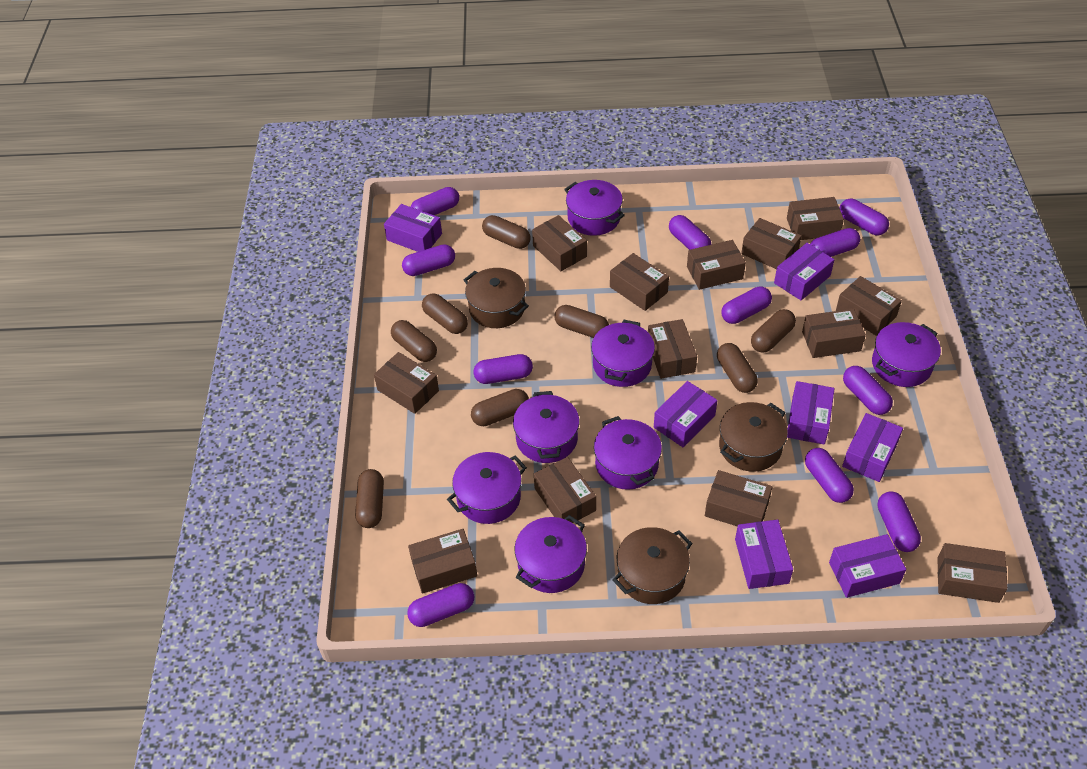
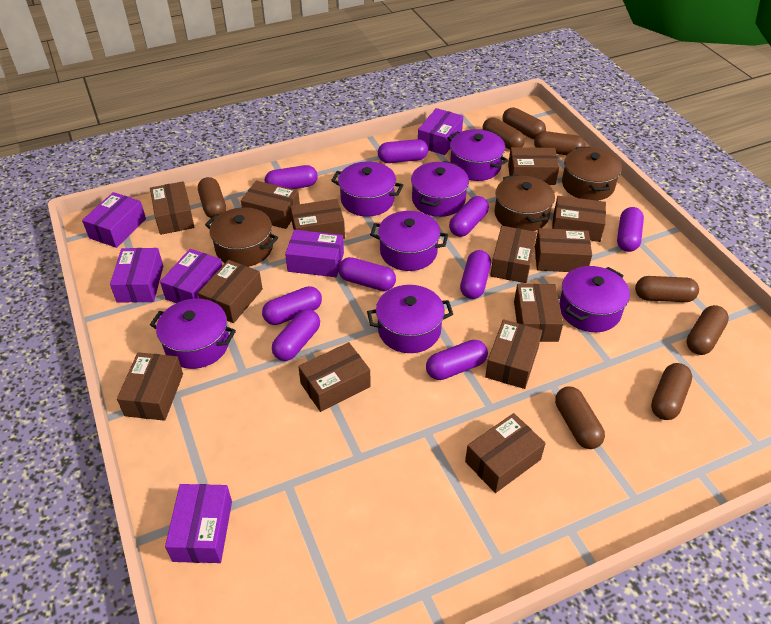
purple box: [384,204,442,252] [654,381,718,448] [735,519,793,589] [774,243,834,300] [787,381,835,445] [829,534,906,598] [842,413,903,482] = 7 -> [82,192,146,248] [110,248,163,303] [160,249,223,303] [165,484,232,563] [285,230,344,277] [418,108,463,155] = 6
purple capsule: [402,244,455,276] [407,583,474,627] [411,187,459,215] [474,354,533,384] [669,215,711,250] [721,287,772,324] [805,448,854,503] [810,228,860,257] [840,199,889,235] [843,366,893,415] [877,491,921,552] = 11 -> [262,286,322,325] [265,165,318,189] [272,309,320,361] [338,257,396,291] [378,139,428,163] [426,340,488,380] [449,196,489,237] [460,250,491,299] [617,207,644,252] = 9

